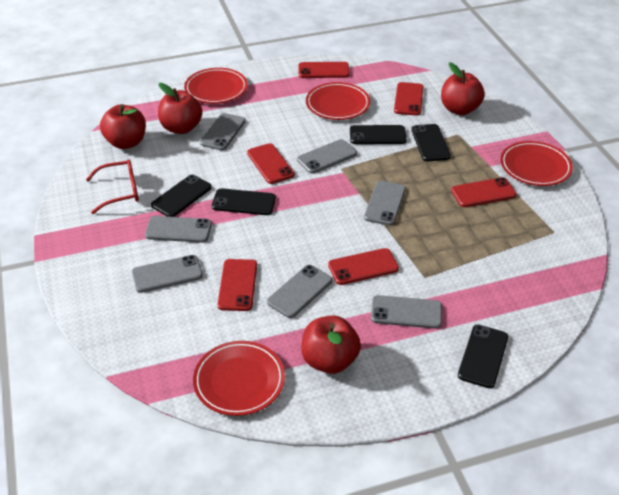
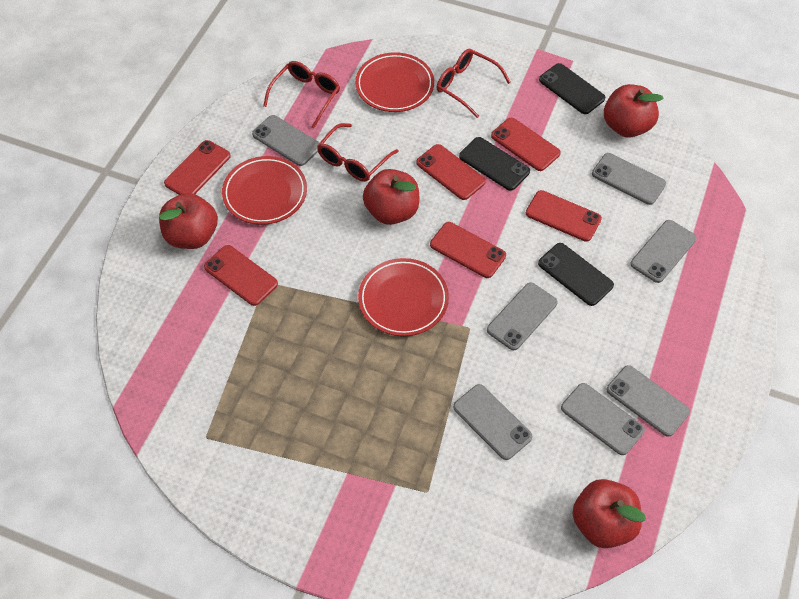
black phone: [151,175,212,217] [212,188,276,215] [350,125,407,144] [411,124,451,162] [458,325,508,388] = 5 -> [459,137,530,191] [538,243,614,306] [539,63,605,114] = 3
red glasses: [86,159,139,214] = 1 -> [263,61,340,129] [317,123,399,182] [436,49,511,118] = 3
red plate: [184,68,248,104] [193,341,285,416] [306,82,370,120] [500,141,573,186] = 4 -> [222,156,307,225] [355,52,434,112] [358,258,449,336] = 3

